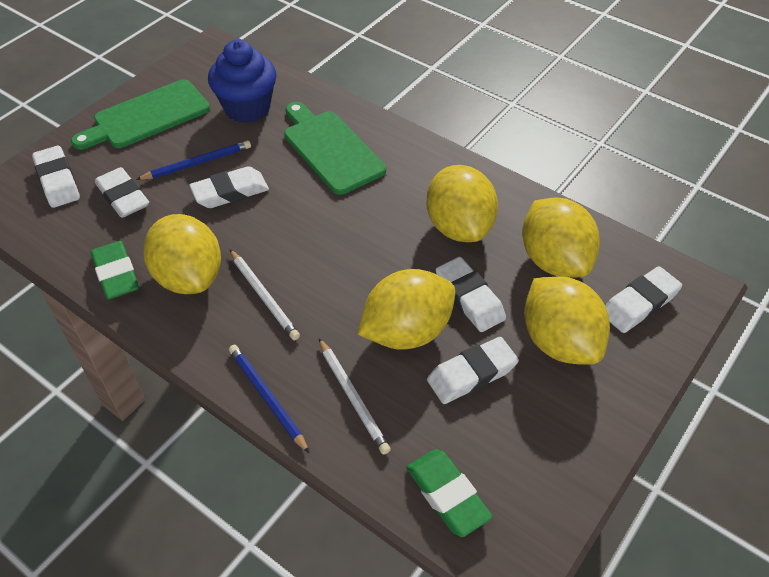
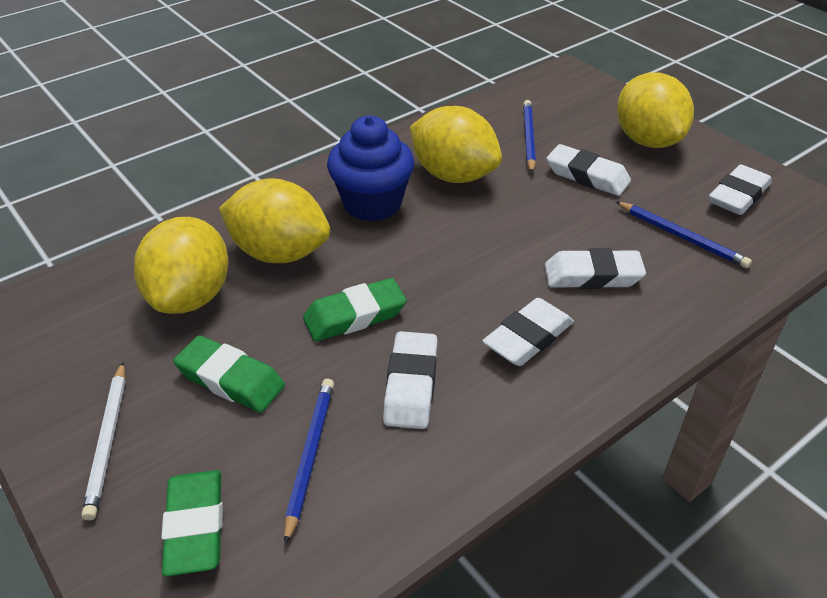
blue pencil: [136,140,251,180] [229,345,309,453] = 2 -> [284,379,334,545] [523,100,536,173] [615,201,752,268] = 3
green cutting board: [71,79,210,150] [284,102,386,195] = 2 -> none = 0
green eraser: [91,241,139,299] [406,449,493,537] = 2 -> [161,470,223,576] [173,335,285,412] [303,278,407,341] = 3
white eraser: [32,146,80,208] [95,167,149,218] [189,166,269,208] [427,337,519,404] [436,257,506,332] [605,266,682,333] = 6 -> [383,331,438,429] [482,298,574,366] [545,248,646,289] [546,144,631,196] [709,164,772,215] = 5
white pencil: [230,249,300,340] [319,338,391,455] = 2 -> [81,362,125,520] = 1
yellow lemon: [143,214,221,294] [358,269,455,350] [426,165,498,242] [522,198,600,278] [524,277,610,365] = 5 -> [134,217,228,314] [219,178,330,263] [410,106,502,183] [617,73,694,148] = 4

